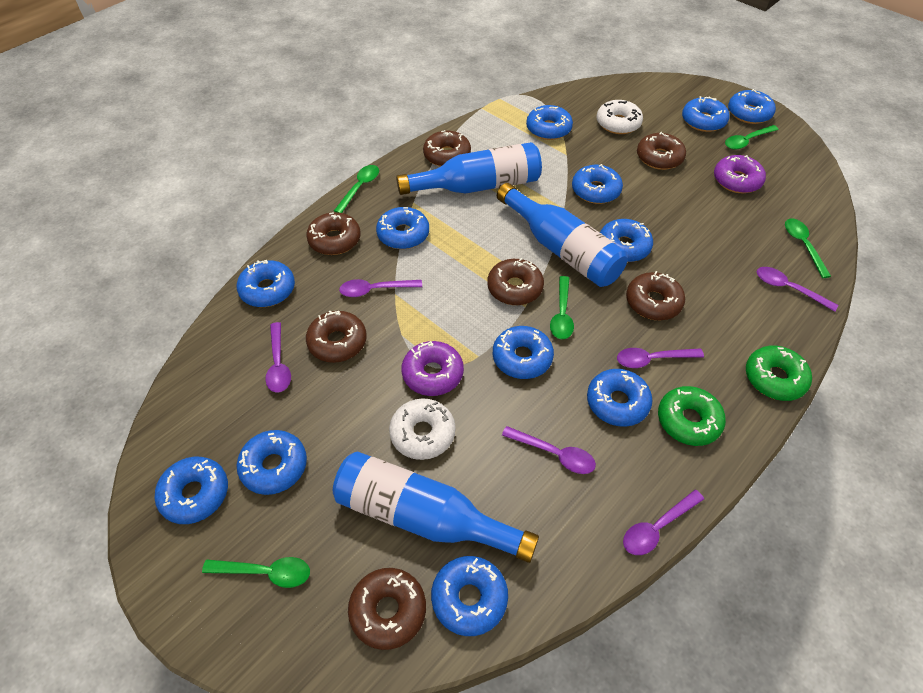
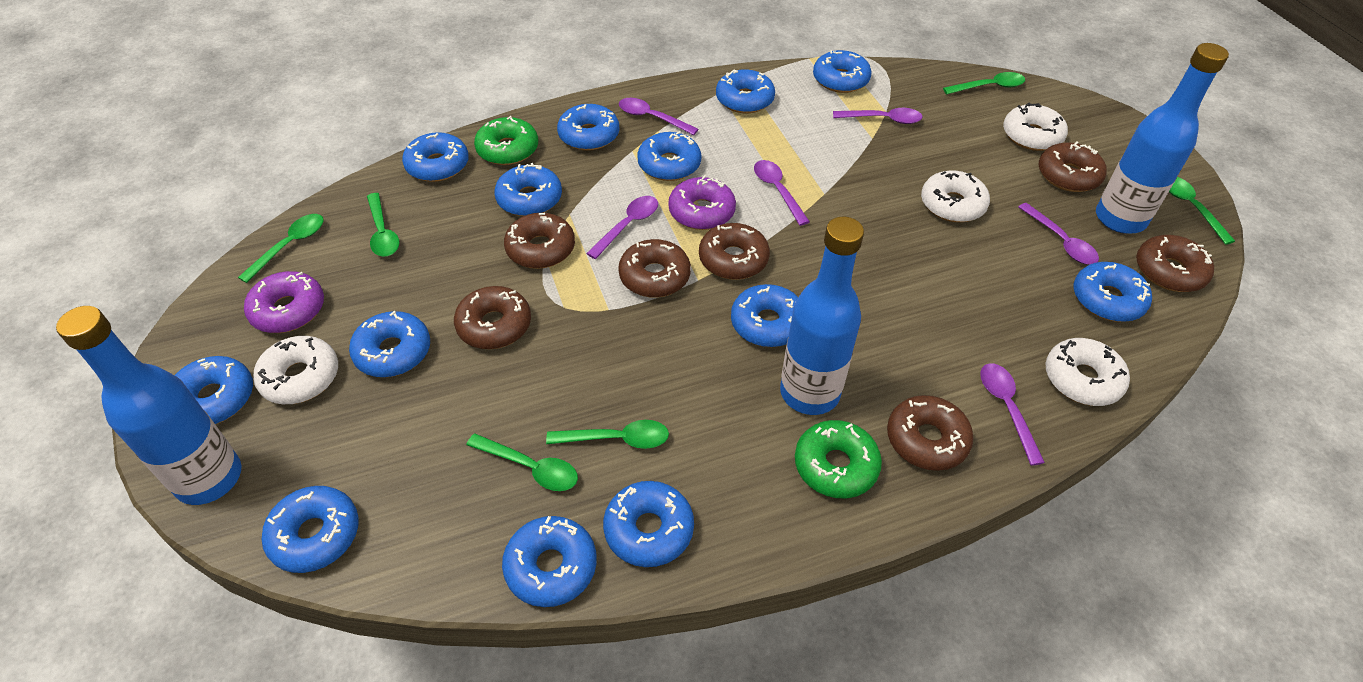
blue donut: [154,457,228,524] [236,430,307,495] [237,260,295,307] [376,207,429,249] [431,556,508,636] [493,326,554,379] [526,105,573,140] [572,164,623,204] [587,369,653,427] [600,219,653,262] [682,96,729,132] [728,89,776,124] = 12 -> [175,356,253,424] [261,486,359,573] [349,311,430,377] [402,132,469,182] [494,163,562,216] [502,516,597,607] [557,104,619,151] [603,481,694,567] [637,131,701,181] [716,69,775,113] [731,284,798,347] [813,50,872,93] [1074,262,1152,322] = 13
green spoon: [202,557,310,588] [334,165,379,213] [550,276,574,339] [725,125,779,150] [785,219,831,278] = 5 -> [238,214,324,283] [367,193,400,257] [466,434,578,491] [546,420,669,449] [943,72,1025,94] [1169,177,1235,245] = 6
white donut: [389,398,455,460] [597,100,643,134] = 2 -> [253,336,338,404] [921,171,990,222] [1003,103,1068,151] [1046,338,1130,406] = 4

